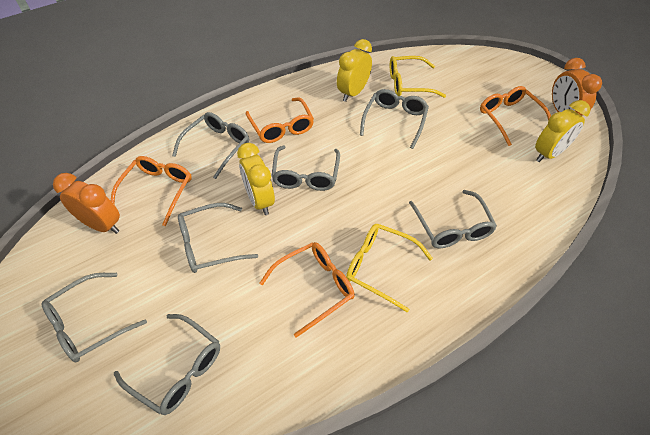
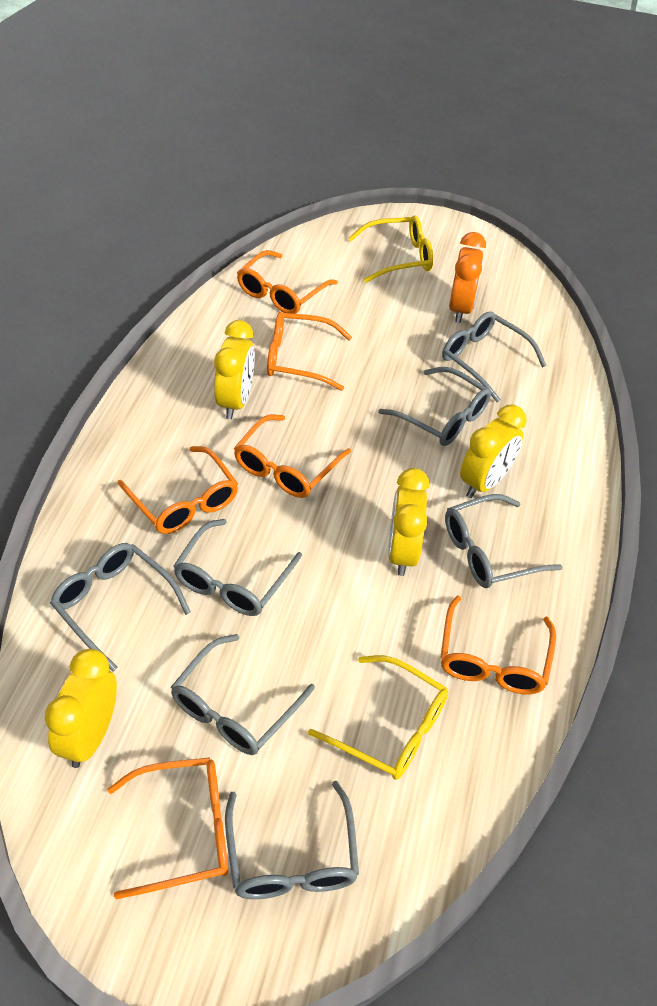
orange clock: [53,173,120,234] [552,58,602,116] = 2 -> [449,232,486,323] = 1
orange glasses: [111,156,192,226] [245,97,314,143] [259,242,355,338] [480,86,551,146] = 4 -> [108,757,228,899] [118,446,238,534] [234,414,351,498] [237,250,338,314] [267,312,352,391] [440,595,556,695] = 6
yellow clock: [237,143,275,215] [337,39,372,102] [535,100,590,162] = 3 -> [45,649,117,768] [214,320,255,419] [388,468,430,576] [460,404,527,498] = 4

